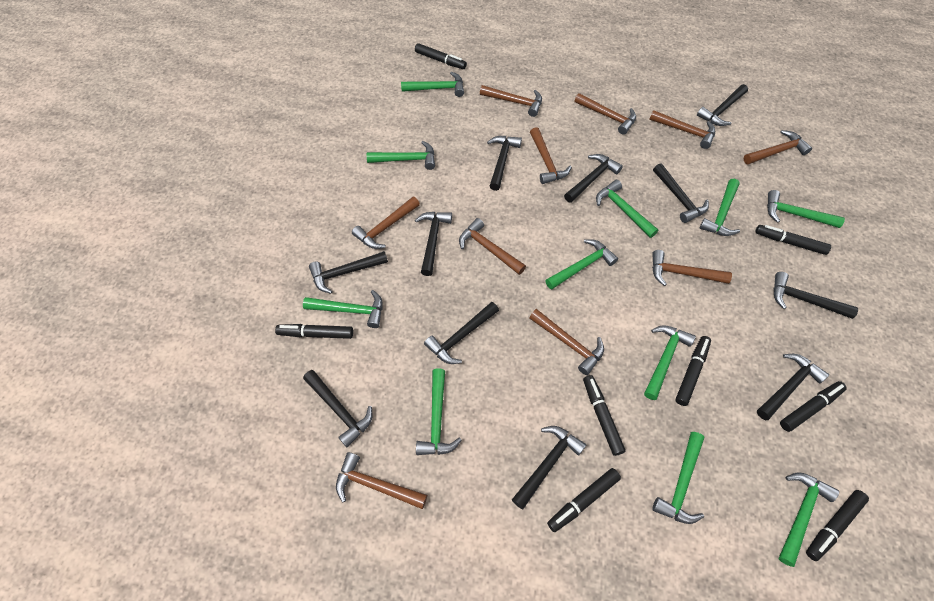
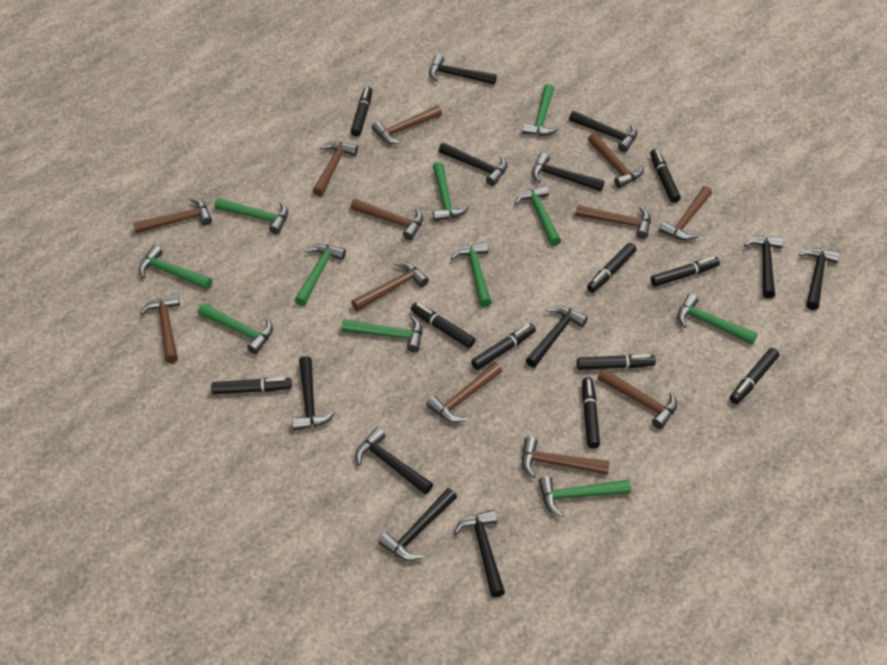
black marker: [275,324,353,339] [415,43,467,69] [547,468,621,532] [583,375,625,456] [675,336,711,406] [755,225,831,255] [780,381,847,432] [806,490,869,561] = 8 -> [211,377,292,394] [351,87,373,137] [411,302,475,348] [471,323,536,370] [577,354,656,370] [582,377,600,449] [587,243,637,293] [650,149,681,203] [651,257,720,287] [730,348,779,404] = 10
brown hammer: [336,452,427,509] [352,197,420,249] [459,218,526,275] [480,85,542,117] [529,309,604,375] [530,127,572,184] [575,93,636,135] [649,110,715,149] [652,250,732,286] [744,130,812,165] = 10 -> [133,197,212,233] [140,294,180,363] [313,142,358,196] [350,199,423,240] [351,262,429,311] [372,105,442,144] [426,362,502,423] [522,436,610,478] [575,205,651,239] [588,133,644,188] [598,368,677,429] [659,186,712,240] = 12

